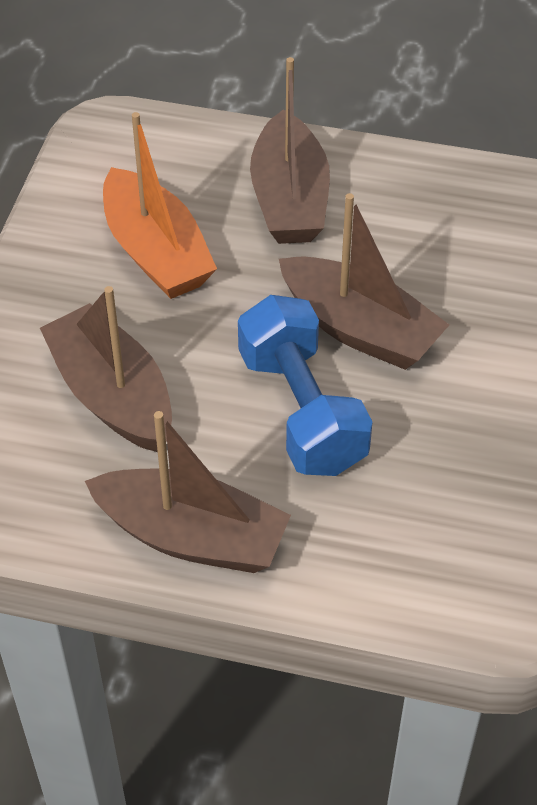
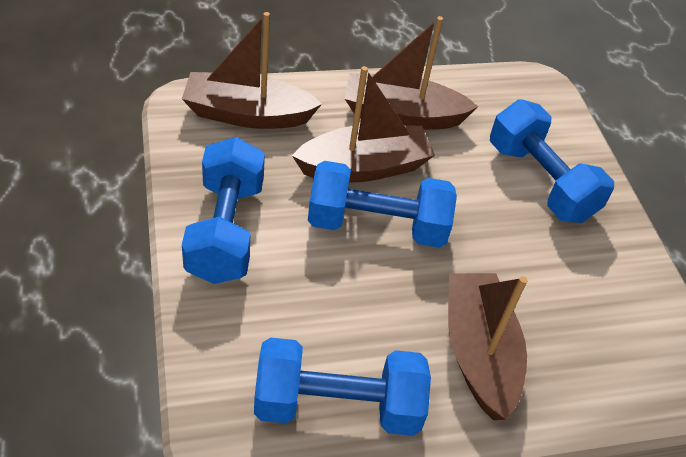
blue dumbbell: [238,295,373,476] = 1 -> [182,137,265,284] [254,337,431,436] [308,161,457,248] [490,100,614,223] = 4
orange boat: [103,112,217,299] = 1 -> none = 0

